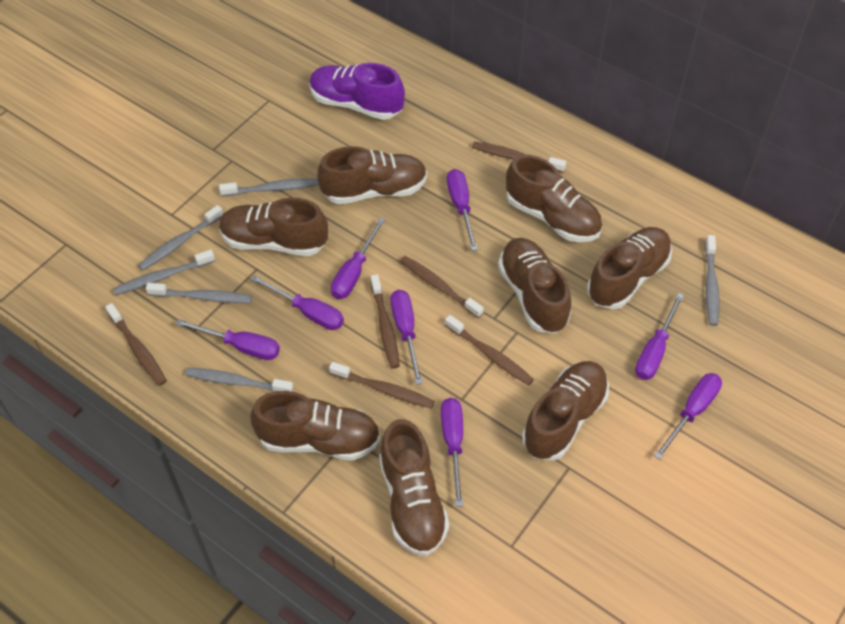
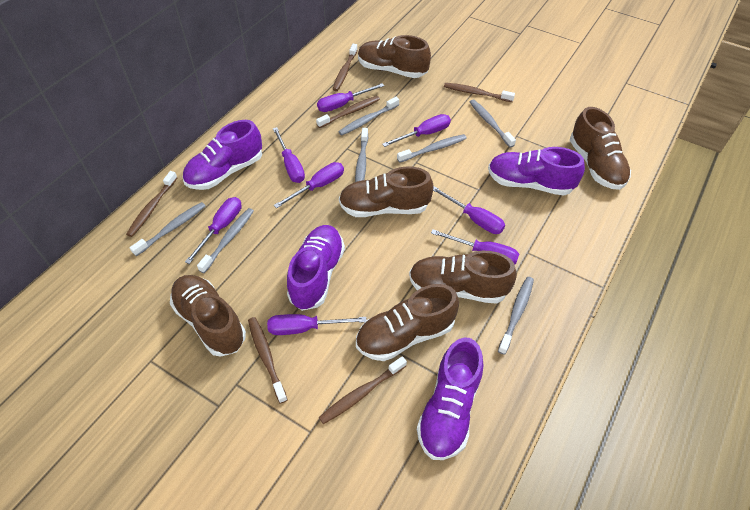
brown shoe: [219,198,328,256] [250,391,380,461] [317,146,427,204] [379,419,449,556] [498,238,571,333] [506,155,602,242] [522,361,609,461] [587,227,672,309] = 8 -> [170,275,246,357] [339,166,434,217] [356,284,459,361] [358,35,431,78] [409,251,517,304] [570,107,631,190] = 6
grey toothbrush: [113,250,215,295] [138,205,223,271] [146,283,252,303] [185,367,293,392] [219,179,319,196] [705,235,720,326] = 6 -> [130,202,206,256] [197,208,254,273] [338,97,399,136] [355,128,368,182] [397,134,467,163] [470,100,516,148] [498,277,534,355] = 7
purple shoe: [309,63,405,120] = 1 -> [183,120,262,190] [287,225,345,311] [417,337,483,460] [488,147,585,196] = 4

